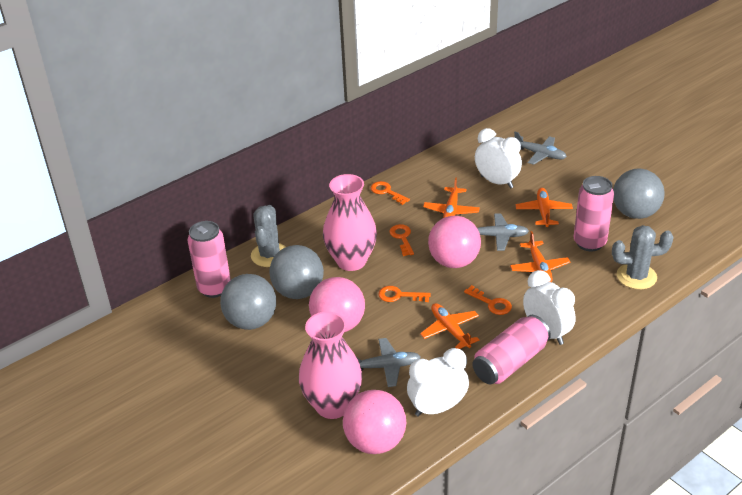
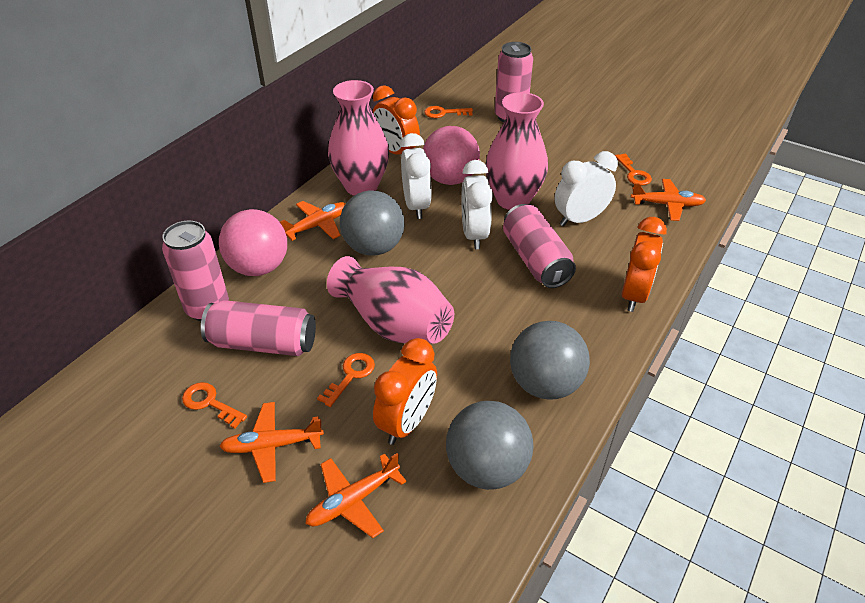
grey cactus: [251,205,286,267] [612,225,674,289] = 2 -> none = 0
grey plane: [356,338,421,387] [477,214,529,251] [514,132,567,165] = 3 -> none = 0
orange clock: none = 0 -> [372,85,420,155] [373,338,437,445] [622,217,667,312] = 3
pink ball: [309,277,365,332] [343,390,406,454] [428,216,481,268] = 3 -> [219,209,287,276] [423,126,480,185] = 2
pink can: [187,221,231,298] [472,315,551,384] [574,176,614,251] = 3 -> [162,221,229,321] [201,300,316,356] [495,42,533,122] [503,204,576,288] = 4
pink vase: [299,312,362,419] [323,174,377,271] = 2 -> [327,256,454,343] [328,80,389,196] [485,92,548,210] = 3

